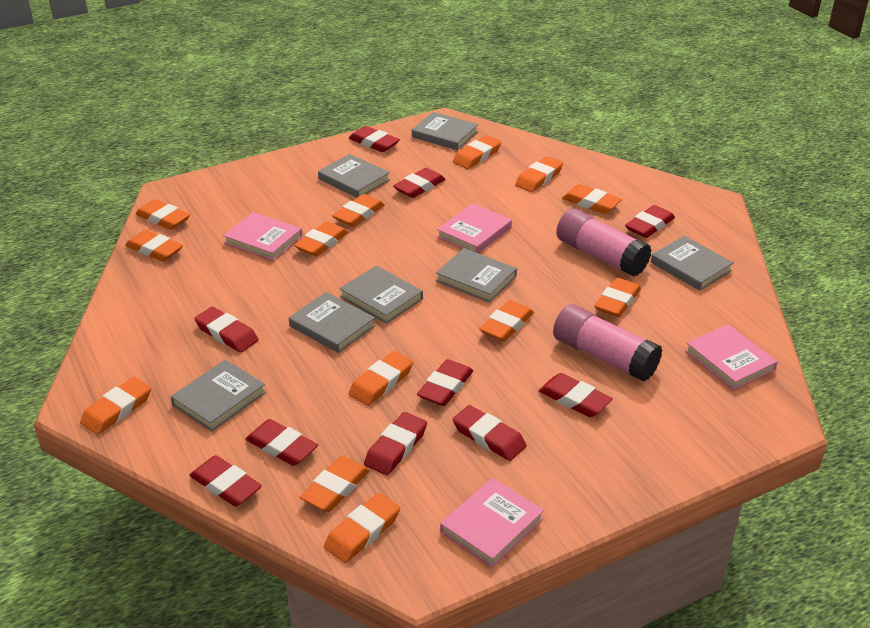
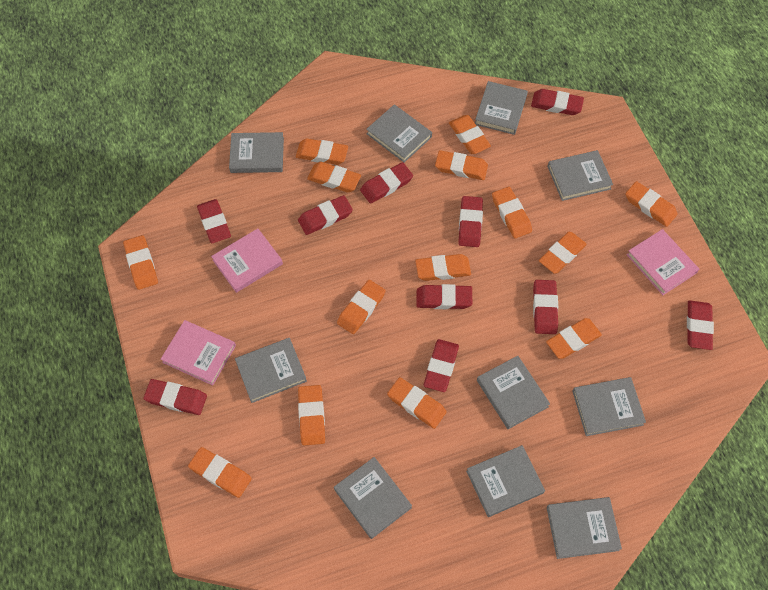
grey book: [171,360,266,431] [289,292,375,353] [318,154,390,198] [340,265,423,324] [412,112,478,150] [436,248,517,302] [651,236,734,291] = 7 -> [229,132,284,173] [235,338,307,403] [334,457,412,539] [366,104,432,163] [466,445,545,517] [475,81,528,135] [477,356,550,429] [547,150,613,201] [547,497,622,559] [572,377,646,436] = 10
orange eraser: [80,377,151,435] [125,230,183,261] [136,199,190,230] [294,221,348,256] [300,456,370,512] [324,493,400,563] [332,194,385,227] [349,351,413,406] [453,135,502,169] [479,300,534,342] [515,156,563,192] [562,184,622,214] [594,278,641,317] = 13 -> [123,235,158,290] [188,447,252,498] [296,139,348,165] [298,385,325,446] [307,162,361,193] [337,280,386,334] [387,377,447,429] [415,254,471,281] [435,150,488,180] [449,115,491,154] [492,187,532,238] [539,232,587,274] [546,318,602,359] [625,181,677,227] = 14
pink book: [223,212,302,261] [437,203,512,253] [440,478,544,567] [685,324,778,390] = 4 -> [160,320,236,386] [211,228,283,293] [627,229,699,295] = 3
pink glue stick: [553,304,662,382] [556,209,651,277] = 2 -> none = 0

